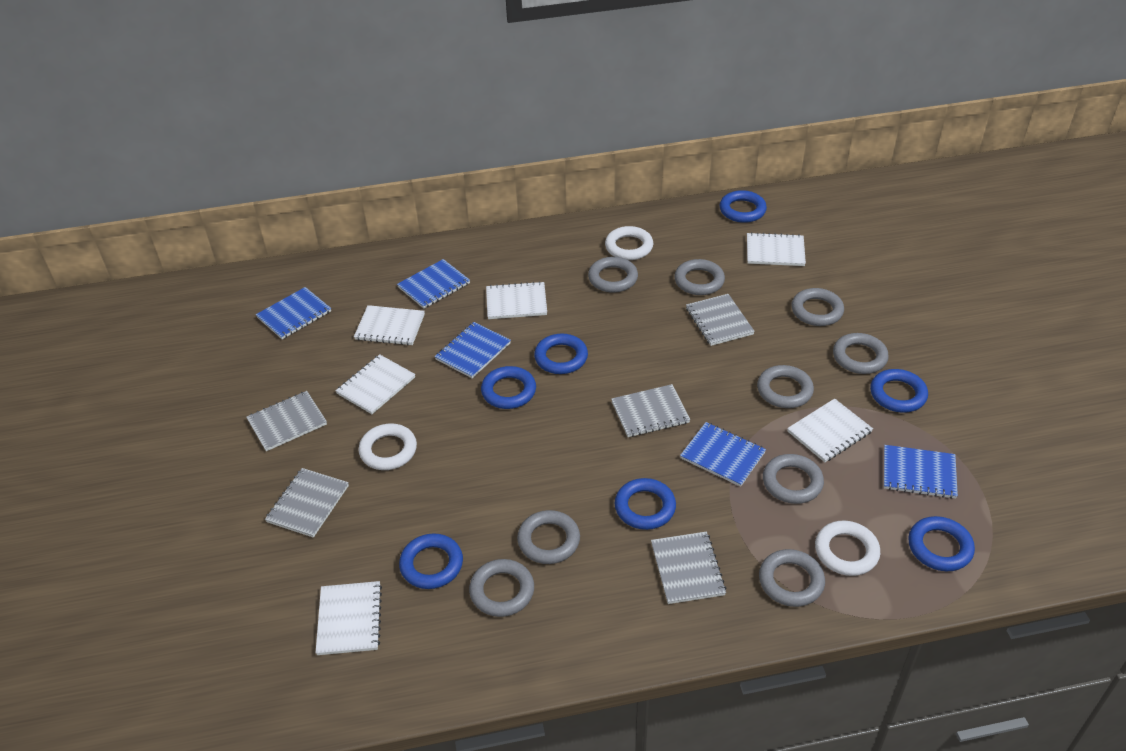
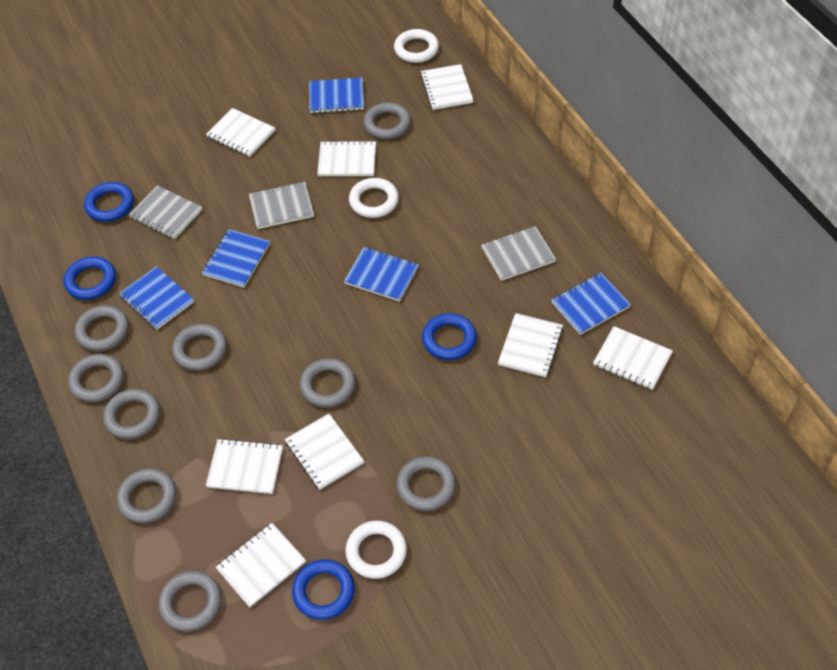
blue ring: [399,533,463,589] [481,366,536,409] [534,334,588,374] [615,478,676,530] [720,190,767,223] [870,369,928,413] [908,516,975,571] = 7 -> [64,256,116,300] [84,182,134,222] [292,559,355,620] [422,313,477,360] = 4
grey notebook: [246,391,327,451] [265,468,349,538] [611,384,690,437] [651,532,727,604] [686,294,755,346] = 5 -> [129,185,202,239] [249,182,314,229] [481,226,556,281] = 3
white notebook: [315,581,382,655] [336,354,415,414] [354,305,425,345] [486,281,547,319] [747,232,806,266] [787,398,873,462] = 6 -> [206,108,276,157] [206,439,283,494] [216,523,306,608] [285,414,364,490] [317,140,376,176] [420,64,474,110] [498,313,563,377] [593,326,673,390] = 8

